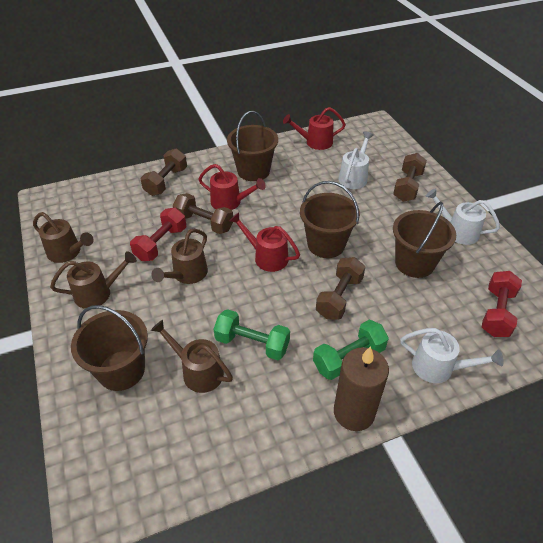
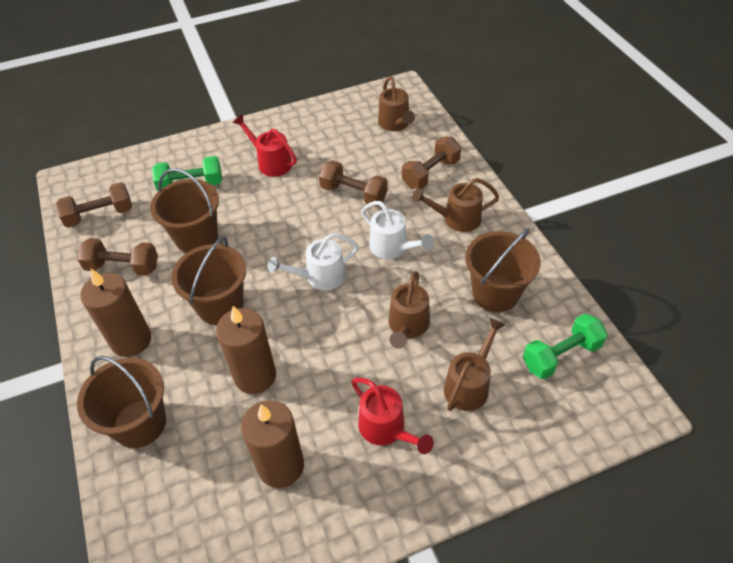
brown candle: [334,346,389,431] = 1 -> [80,269,151,357] [216,306,276,394] [241,400,304,488] = 3
red dumbbell: [130,208,186,261] [482,271,522,337] = 2 -> none = 0
red watering can: [198,164,266,210] [229,212,300,272] [283,107,346,150] = 3 -> [233,114,297,177] [351,378,434,454] = 2
white watering can: [339,132,374,189] [400,328,504,383] [426,188,500,245] = 3 -> [268,233,359,291] [361,201,434,259] = 2

